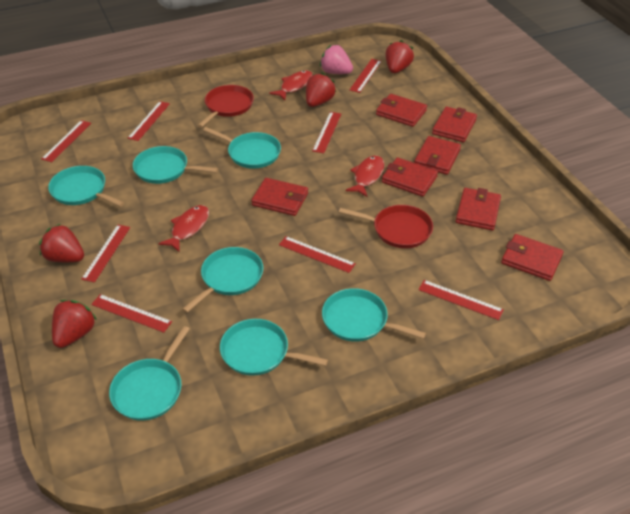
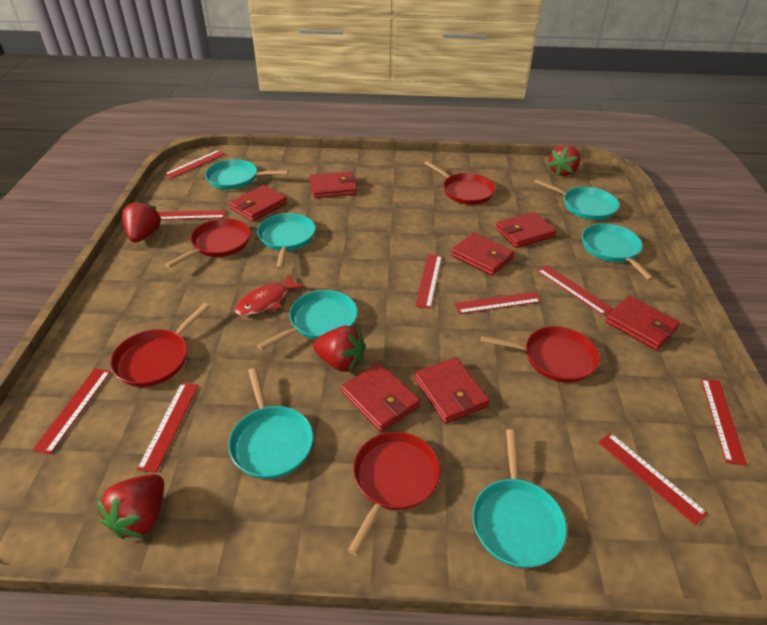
pink strawberry: [320,45,353,74] = 1 -> none = 0
red fish: [158,205,209,253] [269,70,313,100] [345,155,385,197] = 3 -> [235,274,305,316] = 1
red pan: [197,85,254,128] [339,205,433,248] = 2 -> [110,303,210,387] [165,218,250,268] [348,432,440,556] [424,161,496,205] [481,326,600,383] = 5
red ruler: [41,120,91,162] [81,225,130,283] [91,294,172,333] [128,101,170,141] [279,236,356,273] [312,112,341,153] [350,59,382,93] [418,280,504,320] = 8 -> [33,368,111,454] [137,383,199,473] [158,210,226,220] [165,150,225,178] [415,254,442,309] [454,292,541,314] [537,265,613,316] [598,433,708,525] [701,378,747,466] = 9

